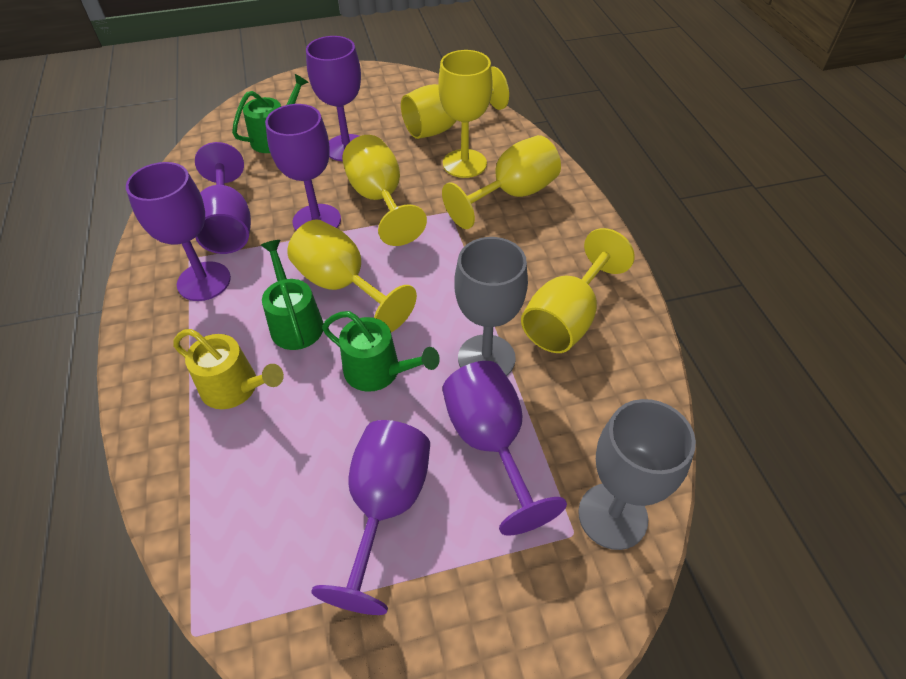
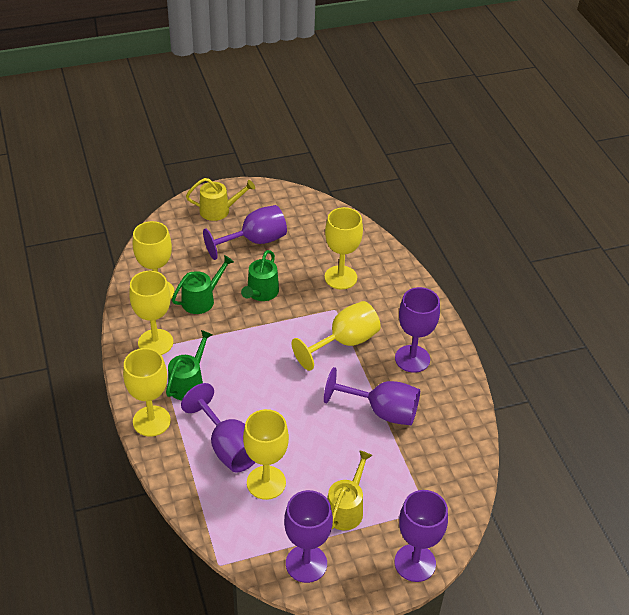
grey goblet: [455,237,528,376] [578,399,696,550] = 2 -> none = 0
yellow watering can: [173,329,284,409] = 1 -> [186,178,255,221] [327,450,373,531] = 2

